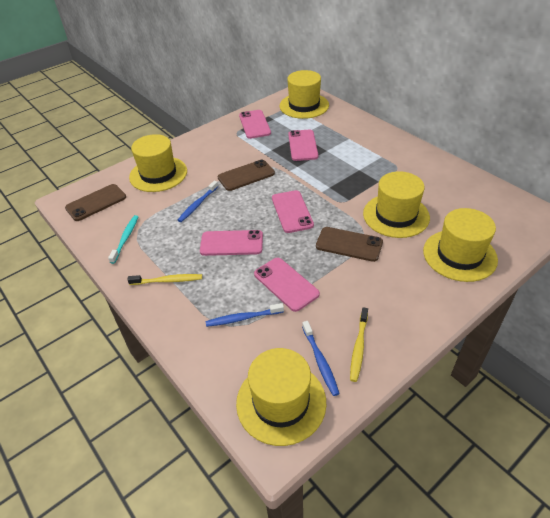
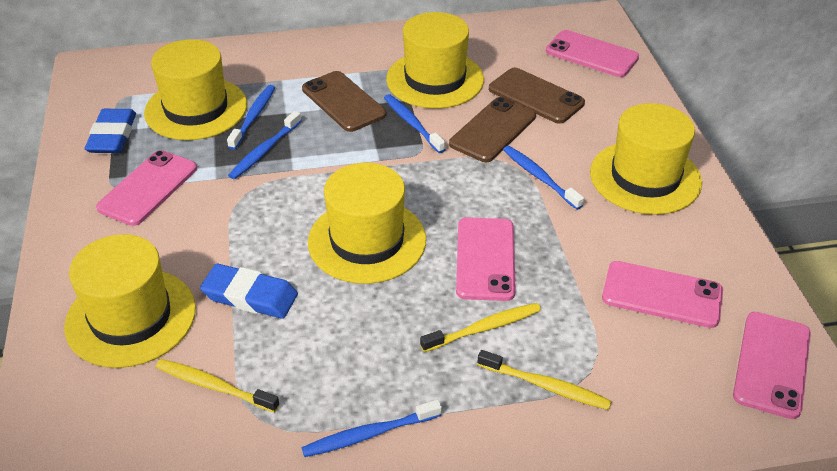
blue eraser: none = 0 -> [85,109,136,153] [200,264,298,319] = 2
blue toothbrush: [178,181,218,222] [206,303,284,327] [302,321,340,396] = 3 -> [227,85,275,150] [228,111,301,179] [301,400,442,457] [384,94,446,153] [503,146,584,210] = 5
turquoise toothbrush: [108,215,138,264] = 1 -> none = 0
yellow toothbrush: [127,274,202,285] [350,307,368,382] = 2 -> [156,359,279,413] [420,303,541,352] [477,350,612,410] = 3

